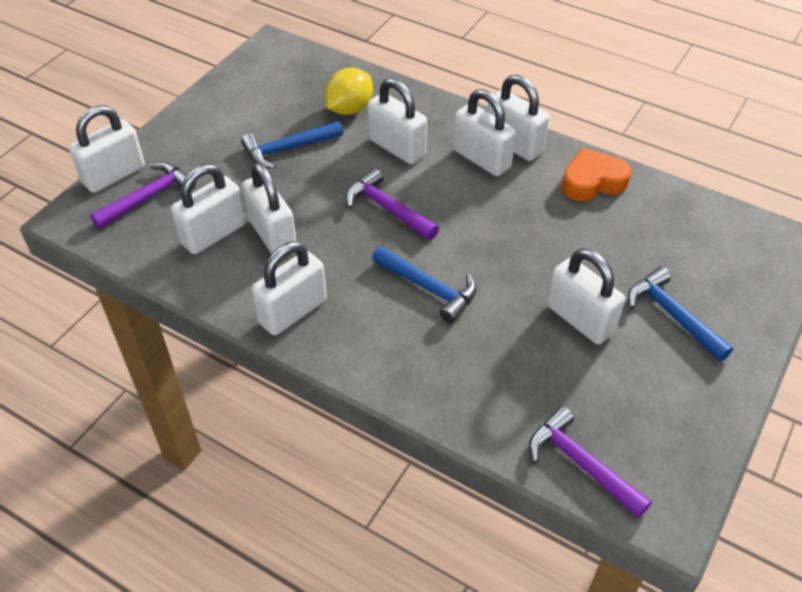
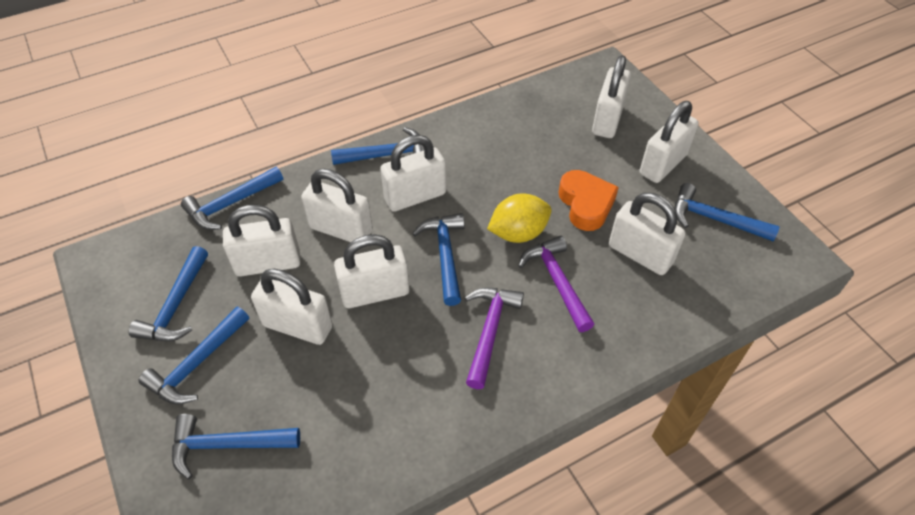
blue hammer: [241,121,343,169] [372,246,477,324] [628,267,733,362] = 3 -> [129,246,208,341] [139,307,249,405] [172,414,300,479] [181,167,283,230] [331,127,424,165] [412,213,465,306] [674,183,779,241] = 7
purple hammer: [90,162,196,229] [346,168,439,240] [529,406,652,518] = 3 -> [465,288,524,389] [518,236,594,332] = 2

